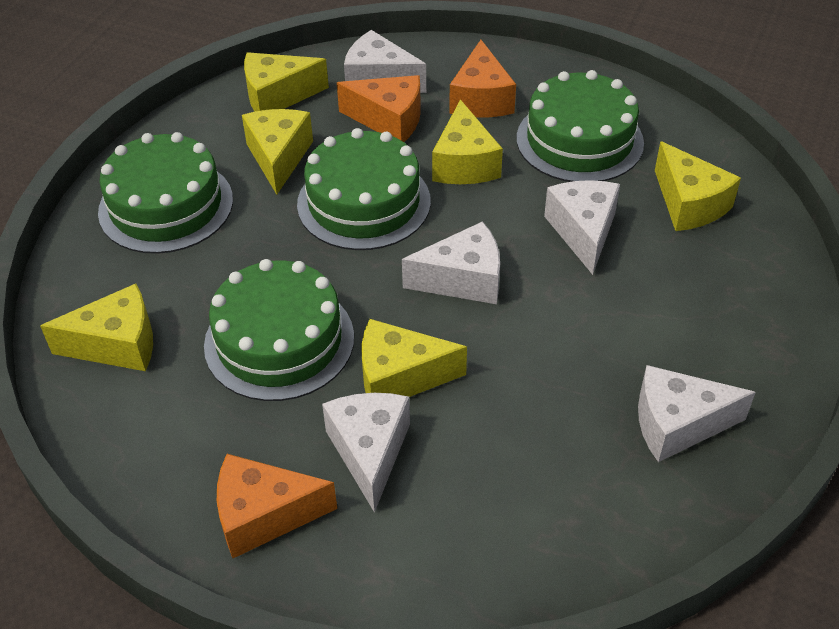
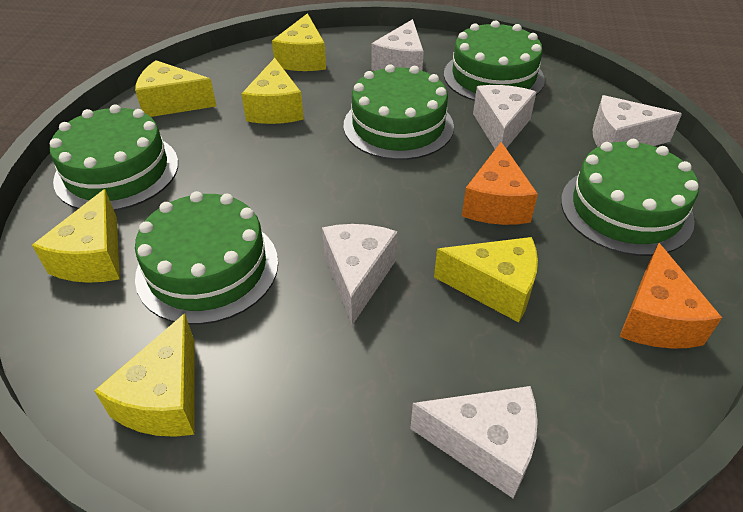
green cake: [98,132,233,254] [204,259,354,401] [297,128,431,250] [517,70,644,182] = 4 -> [50,104,178,211] [135,191,278,325] [344,64,454,160] [444,21,545,101] [561,139,699,256] = 5
orange cheese: [217,454,337,558] [337,75,421,142] [449,40,516,118] = 3 -> [462,142,538,225] [619,243,722,349] = 2

